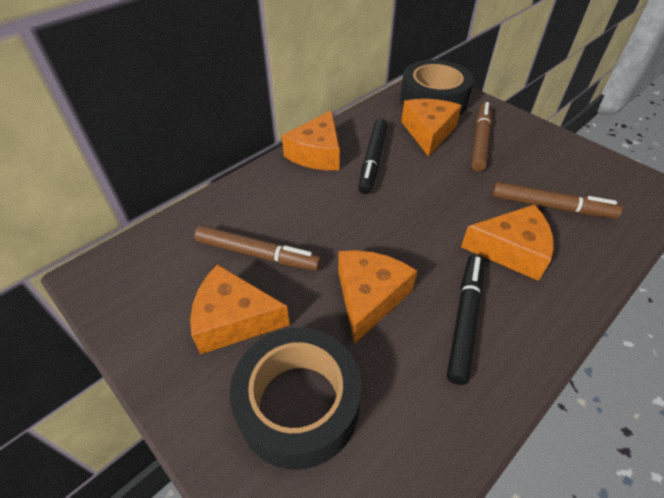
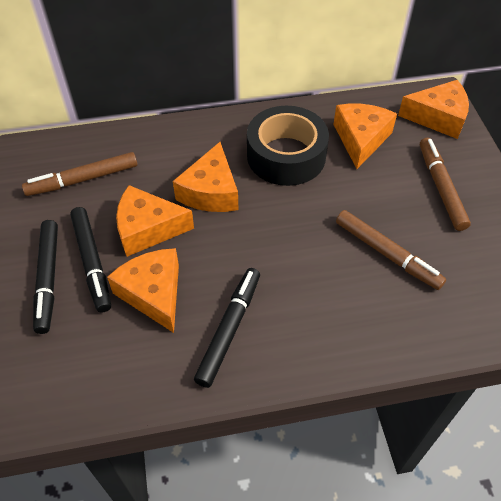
black marker: [358,119,388,194] [447,254,484,385] = 2 -> [33,220,58,334] [70,207,111,312] [194,268,260,388] = 3
black tape: [230,328,362,470] [400,60,474,115] = 2 -> [247,106,329,186] = 1

